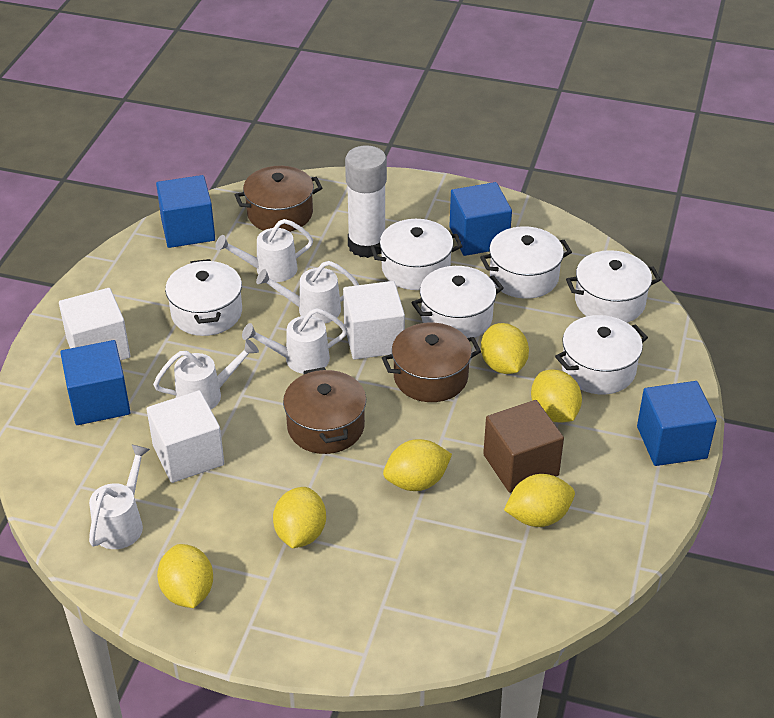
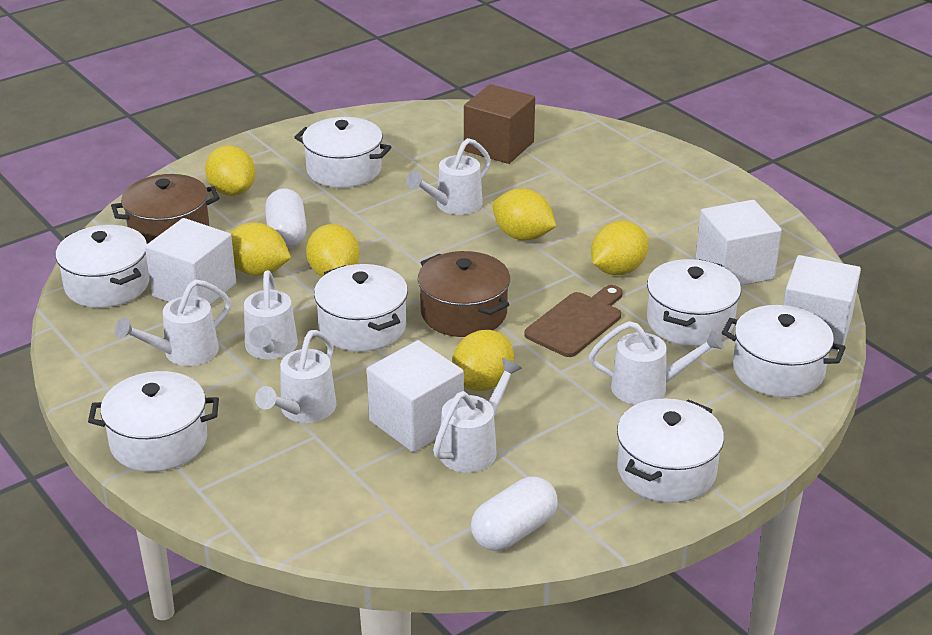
blue cube: [60,340,130,425] [156,175,215,248] [449,182,512,256] [637,381,717,466] = 4 -> none = 0
brown cutting board: none = 0 -> [524,285,623,357] = 1
brown pot: [235,166,323,232] [283,367,366,454] [382,323,481,402] = 3 -> [111,174,219,244] [418,251,510,337] = 2
white capsule: none = 0 -> [265,188,307,248] [471,477,558,551] = 2
white cube: [59,288,130,360] [147,390,224,483] [343,281,405,360] = 3 -> [145,218,236,305] [367,340,464,452] [696,200,782,286] [783,255,861,351] = 4
white glue stick: [345,145,387,258] = 1 -> none = 0
white pot: [165,259,242,336] [370,219,463,290] [411,266,504,338] [480,226,572,299] [555,315,648,394] [566,250,661,323] = 6 -> [56,225,150,308] [88,371,219,472] [294,117,391,188] [314,264,408,352] [617,399,724,503] [647,259,741,346] [722,305,846,397] = 7
white watering can: [89,444,150,549] [153,339,259,409] [215,219,313,282] [242,308,347,374] [256,261,359,323] = 5 -> [115,279,231,366] [244,270,298,359] [255,330,337,423] [407,138,491,215] [433,358,522,473] [589,321,724,405] = 6

